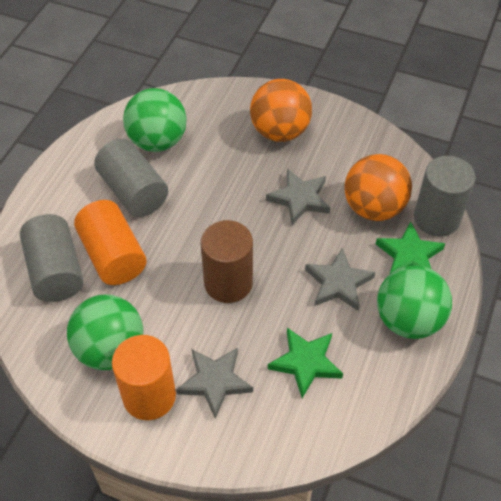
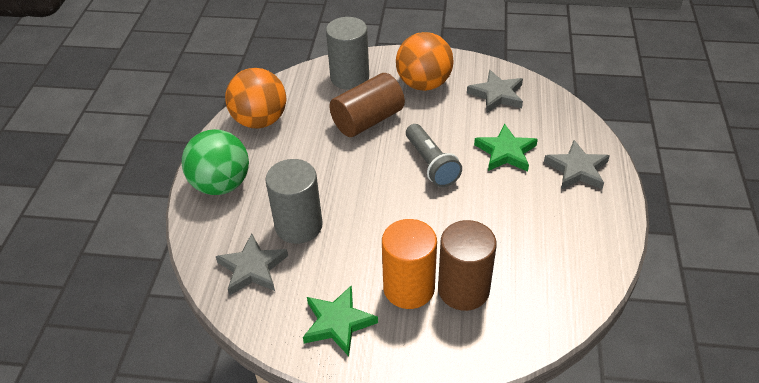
brown cylinder: [201,220,253,303] = 1 -> [329,73,405,137] [438,220,497,311] = 2
green ball: [67,294,143,370] [123,88,187,152] [377,265,452,339] = 3 -> [182,129,249,195] = 1
grey cylinder: [20,214,83,302] [94,138,168,217] [414,156,475,237] = 3 -> [265,159,323,244] [326,17,369,89] = 2
grey flashlight: none = 0 -> [406,124,462,187] = 1
orange cylinder: [74,200,147,285] [112,335,176,420] = 2 -> [382,219,437,309] = 1

